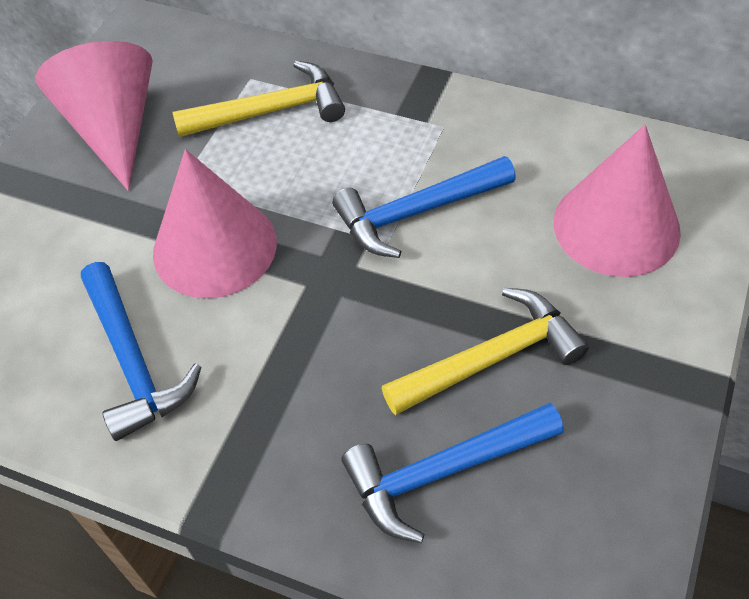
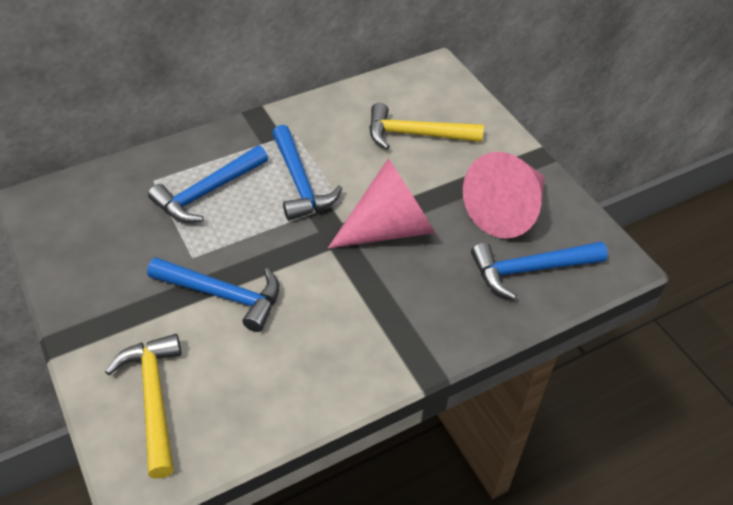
blue hammer: [81,262,201,441] [332,156,516,258] [341,403,564,543] = 3 -> [147,257,279,332] [148,145,268,223] [272,125,343,220] [471,241,608,300] = 4
pink cone: [35,41,153,191] [153,149,277,299] [553,125,681,277] = 3 -> [328,158,435,249] [463,152,545,238] = 2

